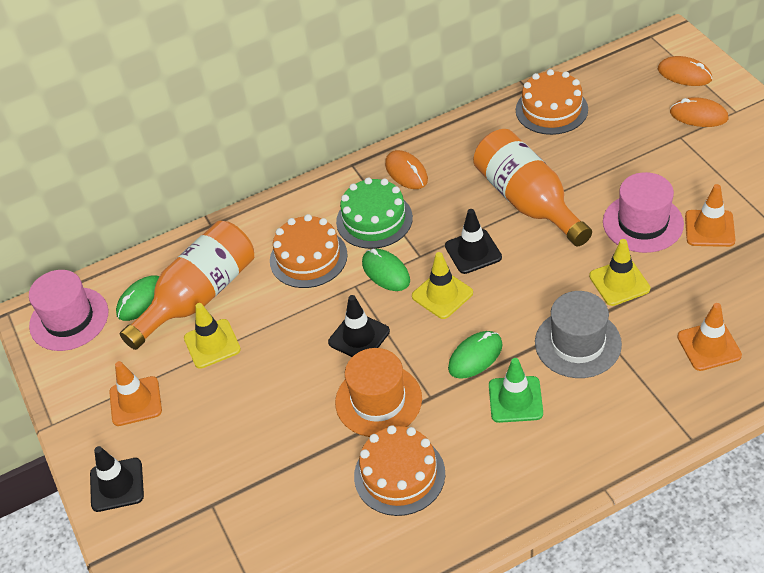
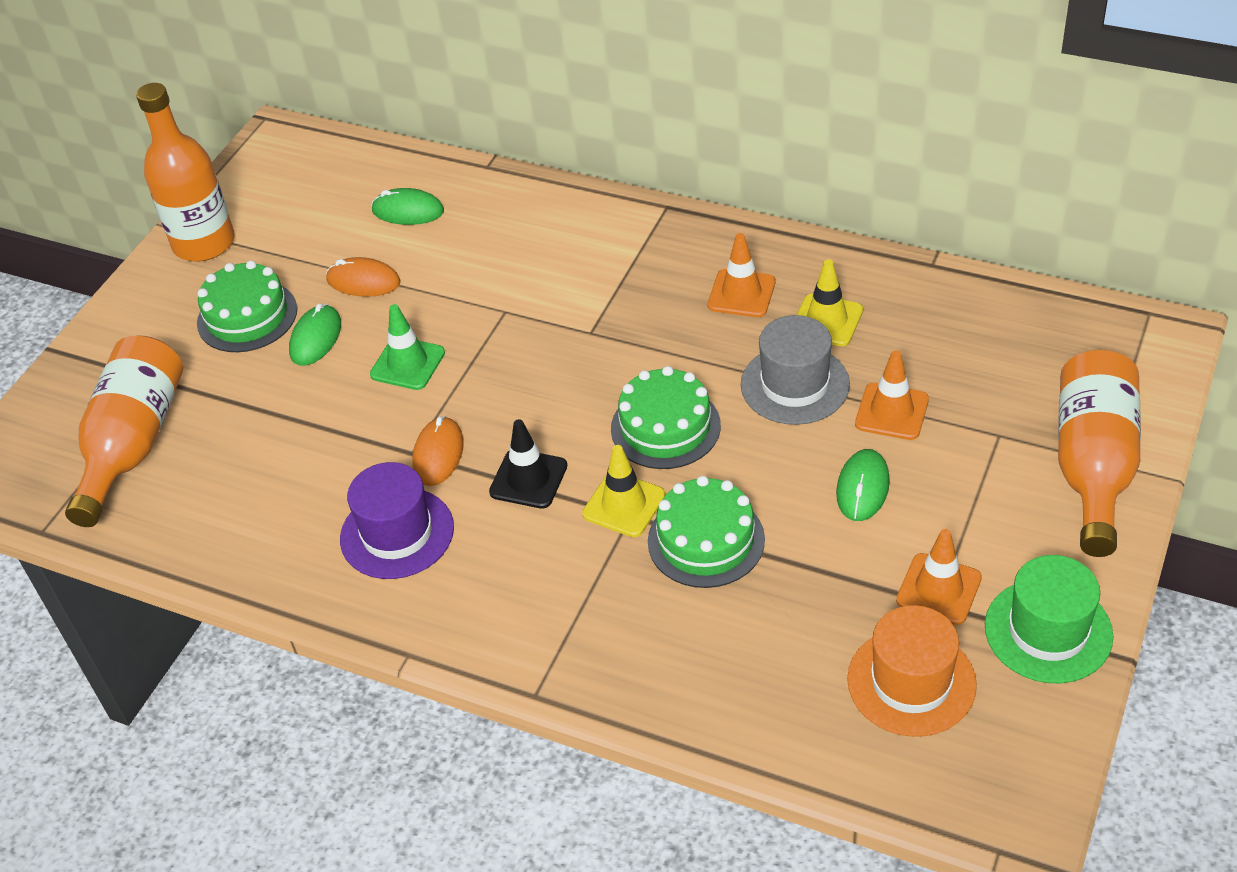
black traffic cone: [90,446,144,512] [328,295,390,357] [445,209,502,274] = 3 -> [489,419,567,508] = 1
green cake: [336,177,413,249] = 1 -> [197,260,297,352] [611,366,721,469] [648,476,765,588] = 3
green hat: none = 0 -> [985,555,1114,683] = 1
orange bottle: [120,221,254,350] [473,129,592,247] = 2 -> [65,336,183,527] [136,83,235,262] [1058,350,1141,557] = 3
orange cake: [270,214,348,288] [354,425,445,516] [516,69,588,135] = 3 -> none = 0
orange mouse: [385,150,428,189] [658,56,712,86] [670,97,729,127] = 3 -> [326,257,401,297] [412,416,464,486] = 2
pink hat: [29,270,108,351] [603,172,684,253] = 2 -> none = 0
purple hat: none = 0 -> [340,462,454,579] = 1
yellow traffic cone: [184,303,241,369] [412,252,473,319] [589,239,650,306] = 3 -> [582,445,665,537] [797,259,863,346] = 2

